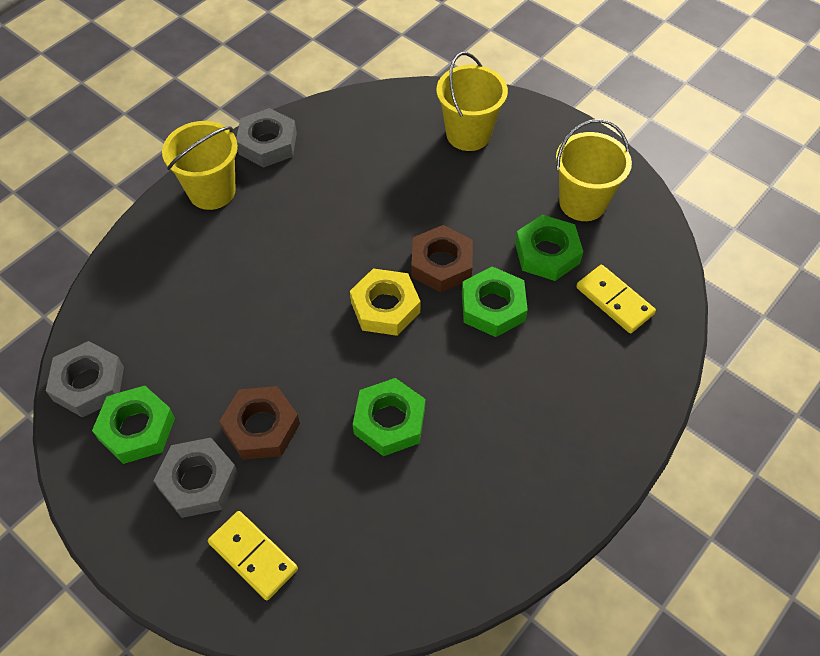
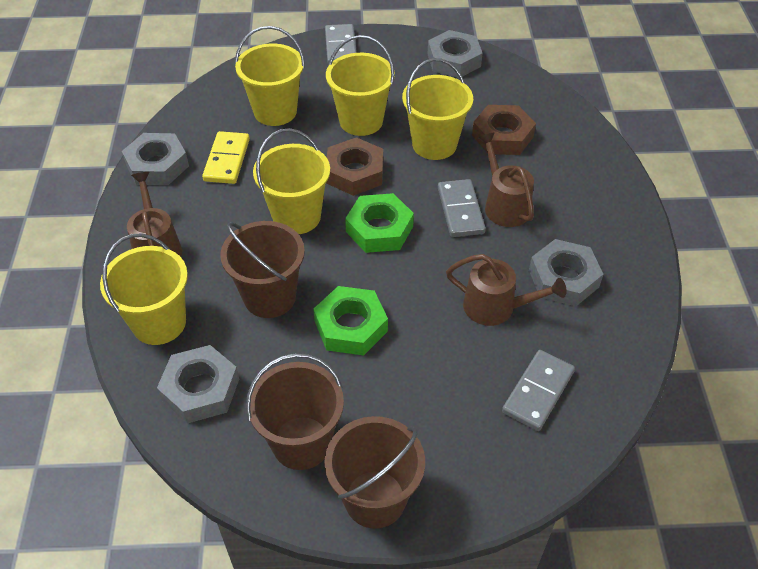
brown bucket: none = 0 -> [220,221,305,318] [246,353,344,470] [324,416,425,529] = 3
brown watering can: none = 0 -> [127,172,182,257] [446,254,567,326] [478,132,534,227] = 3
green nut: [92,386,175,464] [353,378,425,456] [462,266,528,337] [515,215,583,281] = 4 -> [313,286,388,355] [345,193,414,253] = 2
grey domino: none = 0 -> [325,24,357,64] [438,179,486,237] [502,350,575,431] = 3
grey nut: [46,341,124,418] [154,438,238,518] [236,108,297,167] = 3 -> [122,133,189,185] [157,345,239,424] [427,30,483,78] [529,239,604,306] = 4
yellow bucket: [162,121,238,210] [437,52,508,151] [556,119,632,221] = 3 -> [100,233,188,345] [235,26,305,126] [253,128,330,234] [326,35,395,136] [402,58,473,160] = 5
yellow domino: [208,511,298,600] [576,265,656,333] = 2 -> [202,131,250,184] = 1
yellow nut: [350,268,421,336] = 1 -> none = 0

